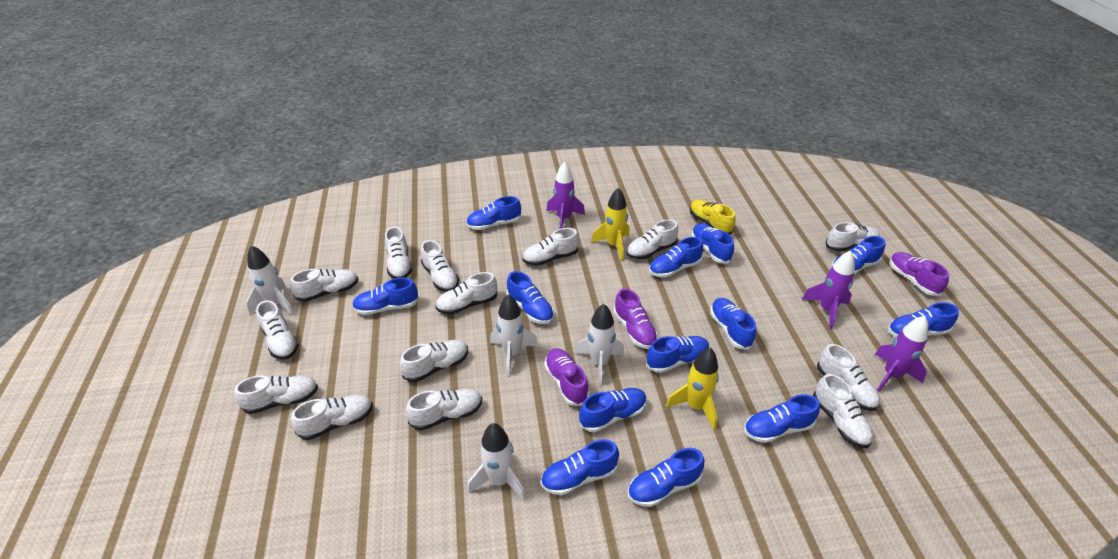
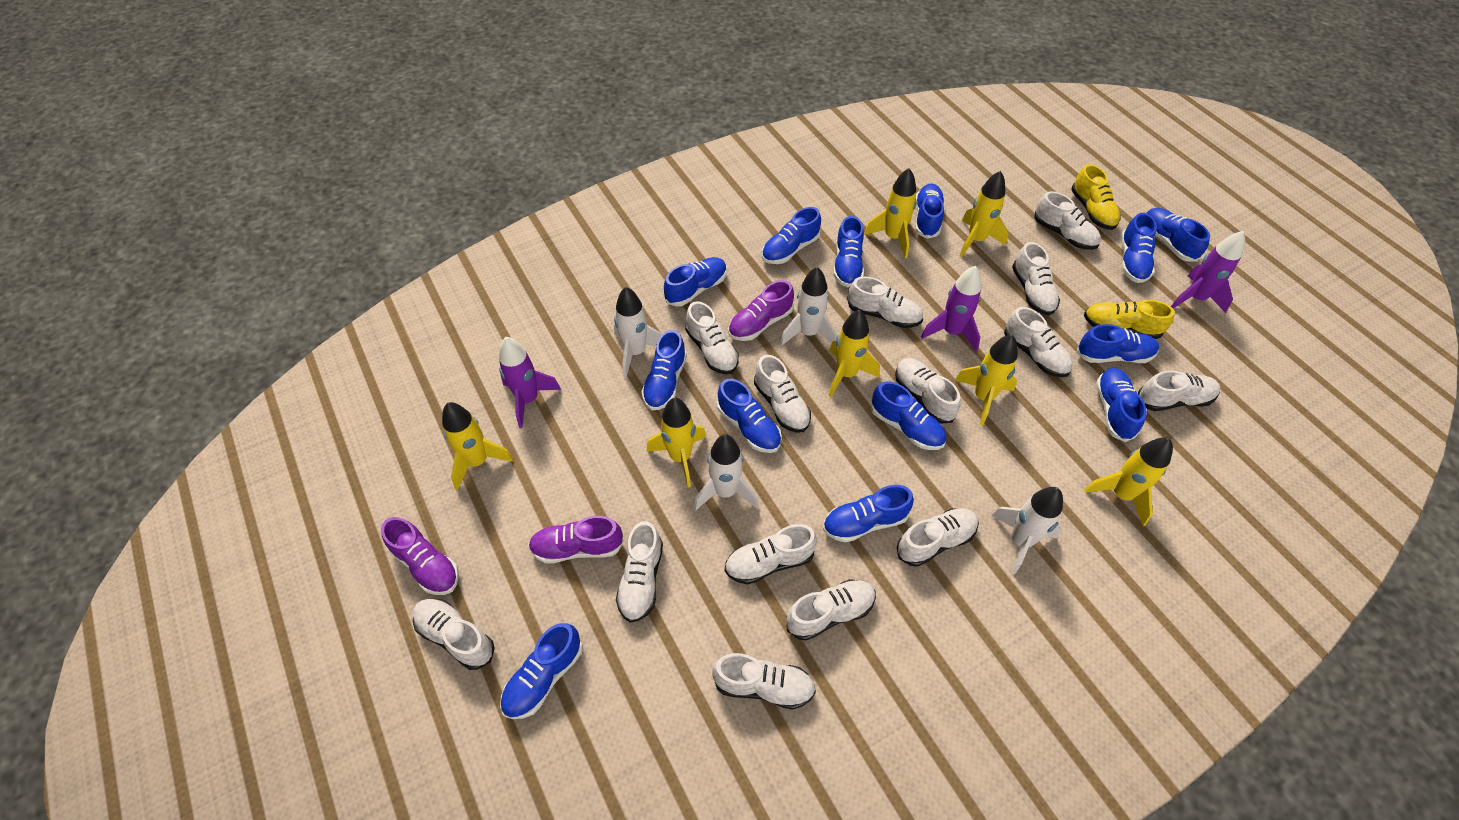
yellow rocket: [591,188,630,261] [666,348,719,430] = 2 -> [442,402,514,490] [646,398,706,488] [829,310,880,397] [864,168,917,258] [955,334,1017,426] [959,171,1008,257] [1084,438,1173,526] = 7
yellow shoe: [690,200,736,235] = 1 -> [1071,164,1121,230] [1084,300,1175,339] = 2

